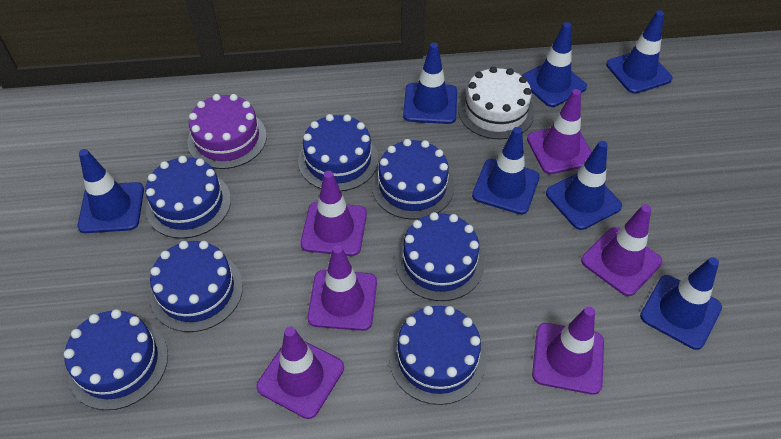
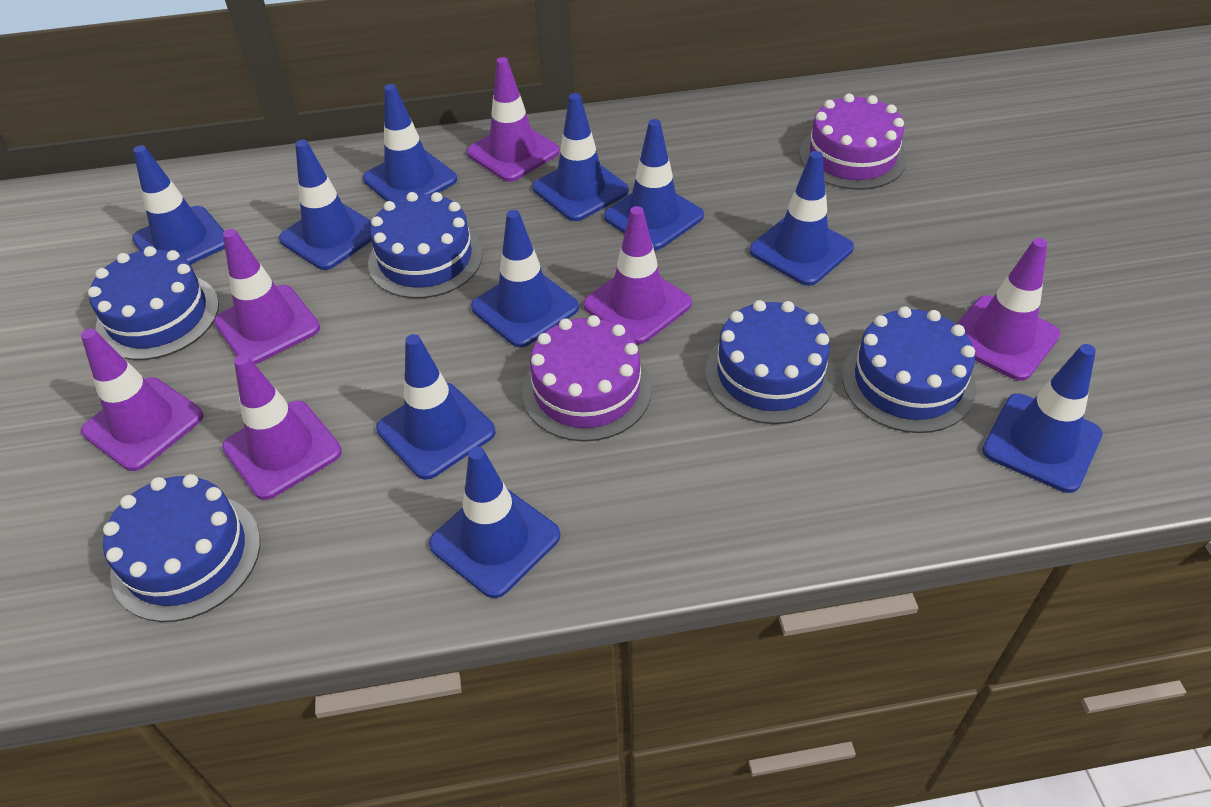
blue cake: [64,309,168,410] [145,156,231,239] [150,241,243,332] [298,114,378,191] [372,139,454,220] [389,306,486,405] [395,212,484,301] = 7 -> [88,246,219,360] [103,474,260,622] [368,192,483,299] [705,300,835,424] [842,306,976,433] = 5
blue traffic cone: [78,149,144,233] [403,43,457,124] [472,127,540,215] [521,22,587,107] [546,141,622,230] [606,10,673,94] [640,257,722,350] = 7 -> [132,145,225,265] [279,140,371,270] [363,84,457,202] [376,334,495,480] [429,447,560,598] [471,210,579,347] [533,93,629,221] [604,119,704,250] [750,151,854,286] [982,344,1102,493] = 10
purple cake: [188,94,267,169] = 1 -> [522,315,652,442] [800,93,907,190] = 2
white cake: [458,66,534,139] = 1 -> none = 0

